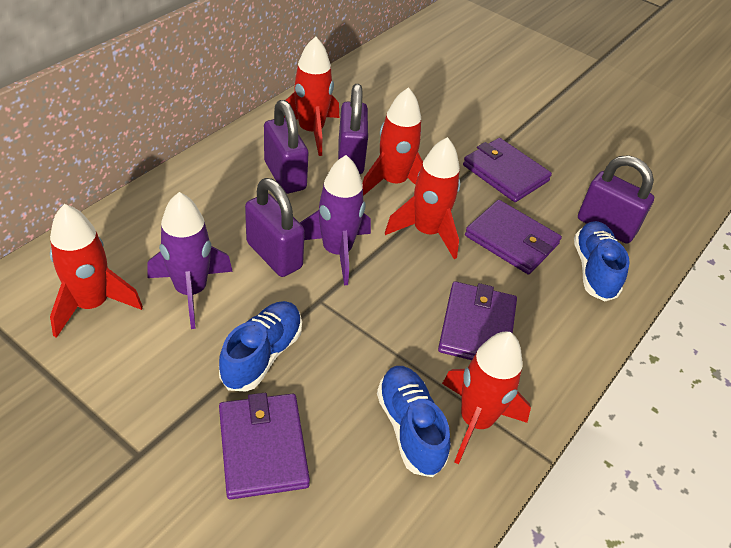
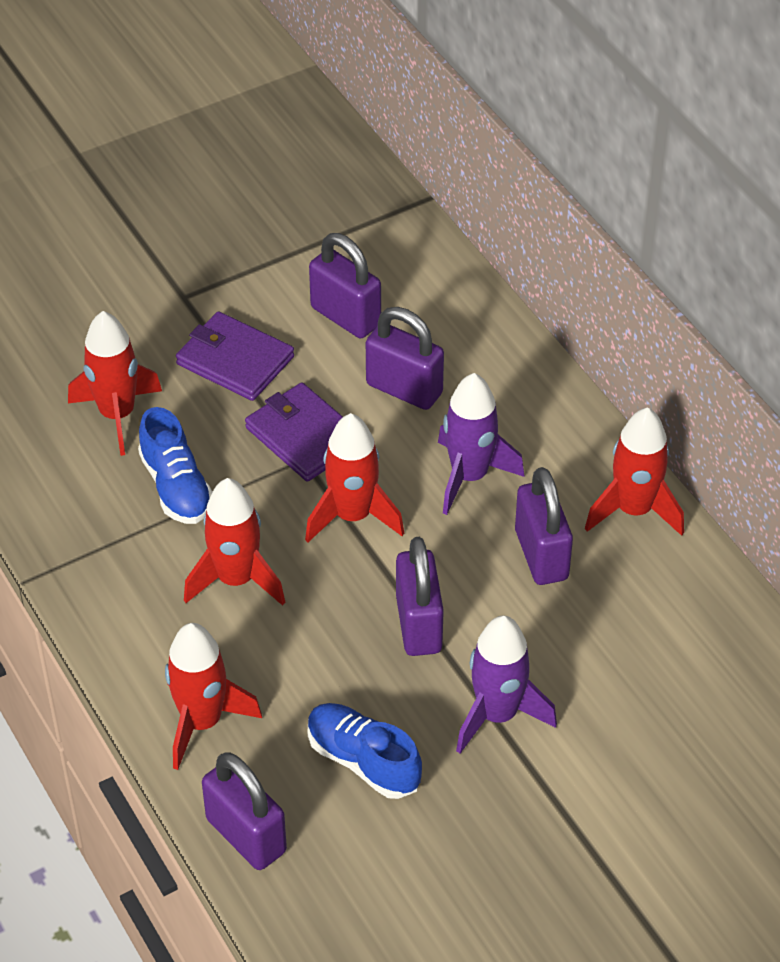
blue shoe: [219,301,302,392] [377,366,451,477] [574,221,630,301] = 3 -> [138,407,212,524] [307,703,422,799] = 2
purple padlock: [245,178,305,277] [264,100,308,194] [338,84,368,174] [578,155,654,244] = 4 -> [202,752,287,870] [309,233,381,338] [366,307,444,410] [396,537,444,656] [515,467,573,585] = 5
purple wallet: [219,393,310,500] [438,281,517,360] [463,138,552,202] [465,200,562,275] = 4 -> [176,311,294,401] [245,382,343,482] = 2

